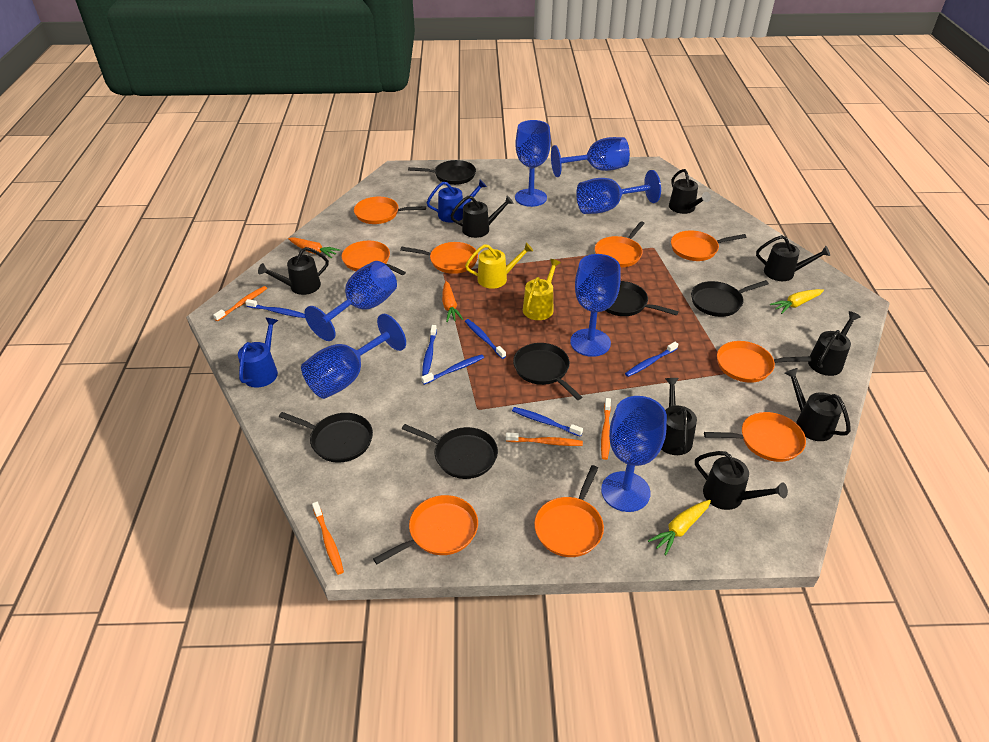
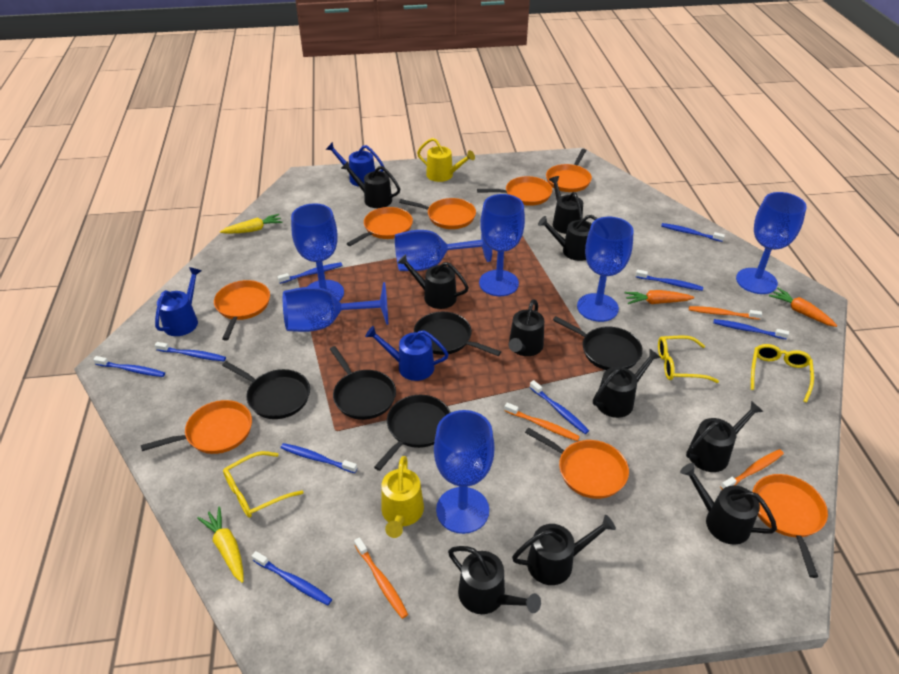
black pan: [279,412,373,463] [402,424,498,479] [408,160,476,185] [513,343,582,400] [605,281,679,316] [691,280,769,317] = 6 -> [222,361,310,419] [330,346,396,420] [374,395,451,471] [414,312,501,356] [553,316,643,370] = 5
black watering can: [258,247,329,295] [450,196,514,238] [661,378,697,455] [669,169,711,214] [695,451,788,510] [756,235,830,281] [785,368,851,441] [808,311,861,376] = 8 -> [341,162,400,208] [397,254,469,309] [448,546,541,614] [509,299,544,356] [512,515,616,585] [538,215,598,261] [549,176,583,234] [593,349,661,418] [680,463,777,545] [686,401,763,472] = 10
blue toothbrush: [245,299,305,318] [421,354,484,385] [422,325,437,376] [465,319,506,359] [512,407,583,437] [625,342,678,377] = 6 -> [93,356,165,377] [155,342,226,361] [252,551,332,605] [278,262,342,284] [281,443,357,473] [530,380,589,434] [636,270,703,291] [661,223,725,242] [713,319,789,340] = 9
blue watering can: [238,318,278,388] [426,180,487,223] = 2 -> [155,267,201,336] [326,142,384,186] [365,326,449,381] = 3
orange pan: [342,241,406,275] [354,197,426,224] [373,495,478,564] [400,242,478,274] [534,465,604,557] [595,221,645,267] [671,230,746,261] [704,412,806,462] [717,341,812,383] = 9 -> [141,400,252,454] [214,280,270,340] [346,207,413,246] [399,198,476,229] [477,176,552,206] [525,427,629,499] [546,149,592,192] [752,474,828,578] = 8
yellow glasses: none = 0 -> [223,451,303,518] [658,335,719,383] [751,344,814,403] = 3

